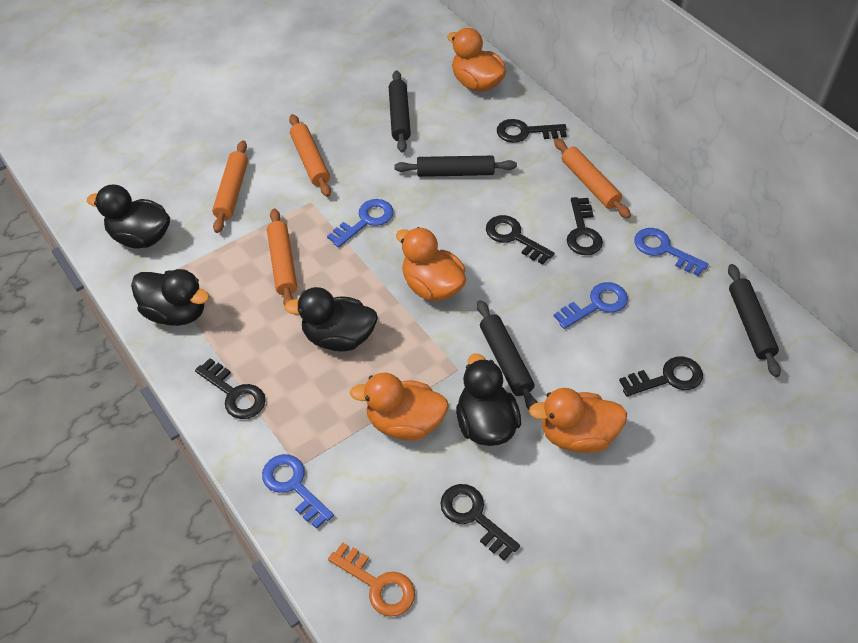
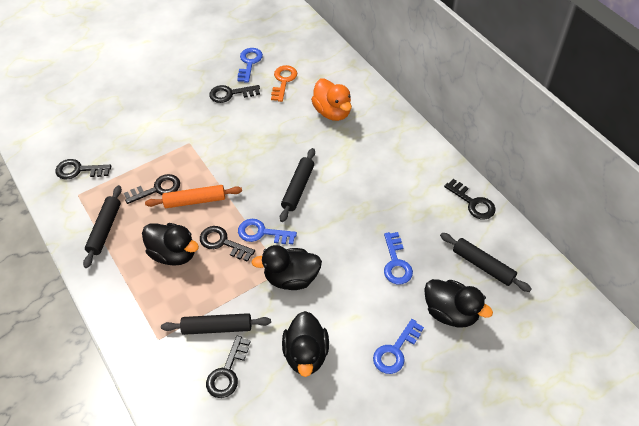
orange duck: [350,373,449,441] [396,227,466,301] [447,28,506,92] [529,388,627,453] = 4 -> [311,79,352,121] = 1
orange rolling pin: [212,140,248,233] [267,208,297,306] [289,114,331,197] [554,139,631,219] = 4 -> [145,185,242,208] = 1

